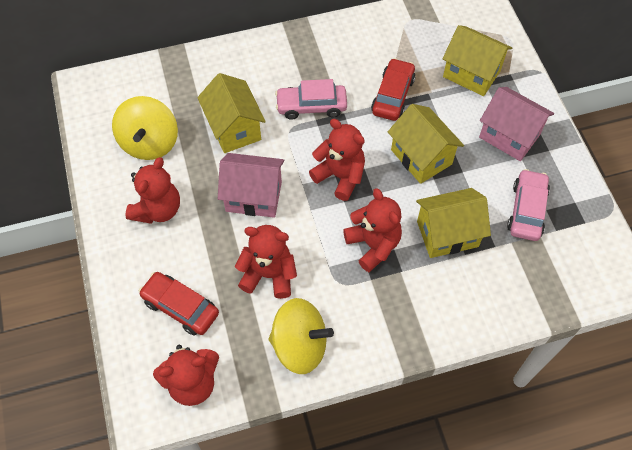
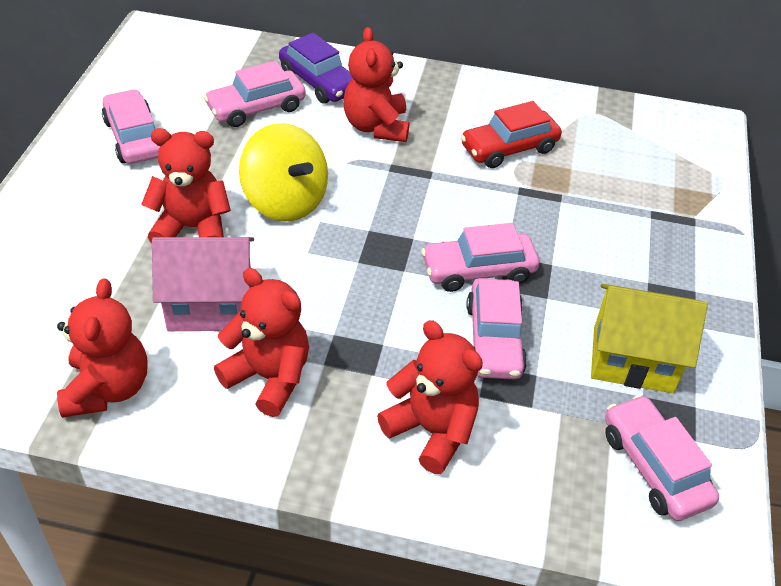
pink car: [275,79,347,120] [507,169,550,241] = 2 -> [102,89,161,164] [204,61,306,127] [421,223,539,292] [466,278,527,379] [605,395,719,521] = 5
pink house: [218,153,284,218] [479,87,554,161] = 2 -> [152,237,254,331] = 1
purple car: none = 0 -> [279,33,353,104] = 1
red car: [139,272,219,335] [371,58,415,121] = 2 -> [460,101,562,168] = 1
yellow house: [197,73,266,153] [388,104,464,184] [416,188,491,258] [443,25,512,96] = 4 -> [591,284,708,393] = 1
yellow spinning top: [112,96,178,160] [268,298,334,374] = 2 -> [239,123,328,222] = 1

